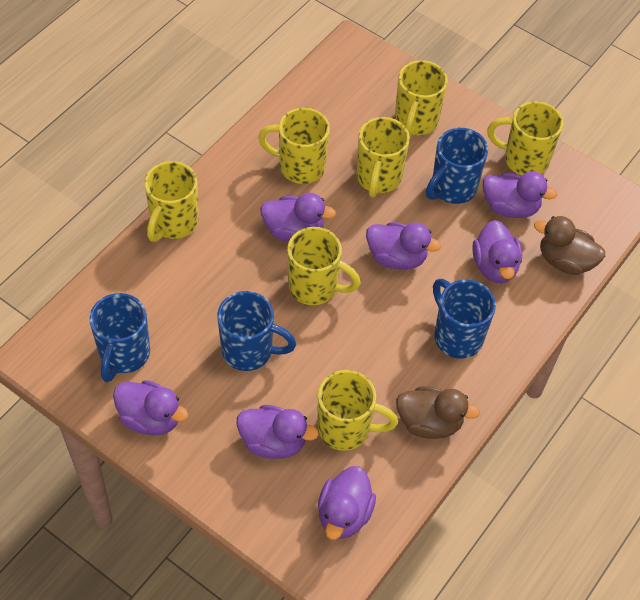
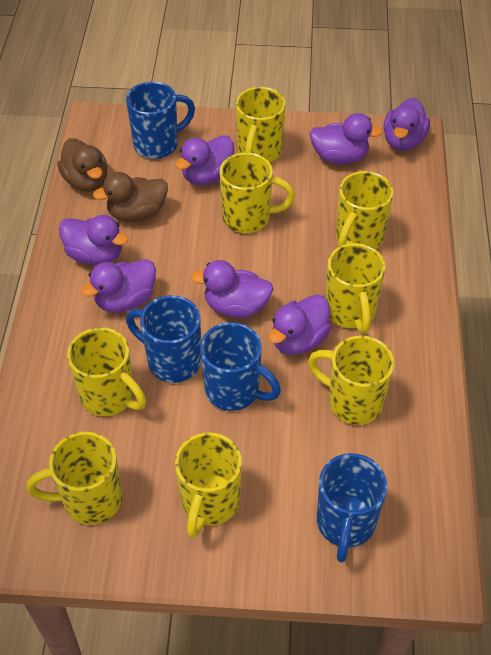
yellow mug: [144,161,199,242] [258,108,330,184] [287,227,361,305] [317,370,398,451] [357,117,410,197] [395,60,448,137] [487,101,563,175] = 7 -> [26,432,122,525] [67,327,146,416] [175,432,242,538] [220,152,295,233] [236,87,286,162] [308,335,394,425] [326,243,386,334] [336,171,394,249] = 8

